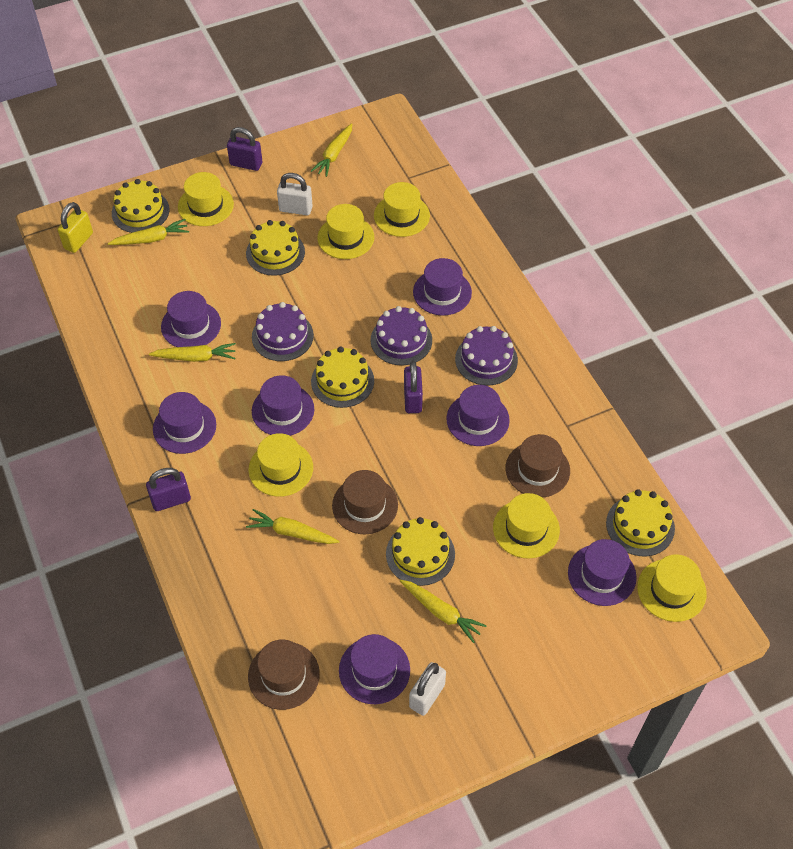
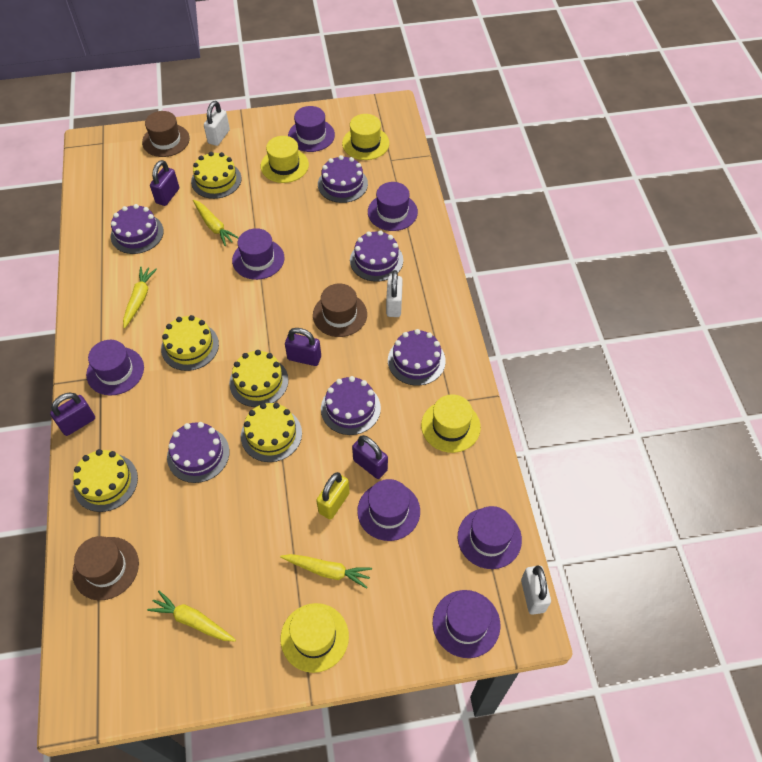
purple cake: [252,302,314,361] [371,306,432,365] [455,326,518,386] = 3 -> [111,204,164,254] [167,422,229,483] [318,155,368,203] [321,376,381,435] [350,230,403,282] [388,329,446,386] = 6
purple padlock: [146,468,191,511] [227,127,262,171] [404,361,423,413] = 3 -> [50,393,95,436] [150,160,179,206] [285,328,321,366] [352,435,388,479] = 4
white padlock: [277,173,313,215] [409,662,446,716] = 2 -> [204,101,230,146] [386,270,403,317] [521,565,551,615] = 3
yellow carrot: [108,219,189,245] [149,343,236,362] [246,509,339,544] [311,123,352,177] [400,580,487,643] = 5 -> [123,266,157,328] [147,590,236,641] [193,200,239,246] [280,554,372,589] = 4
yellow hat: [178,172,234,226] [248,433,313,497] [318,204,374,259] [374,182,430,237] [493,493,560,559] [637,554,707,622] = 6 -> [261,136,309,183] [281,603,349,673] [342,114,389,160] [421,394,481,453] = 4

